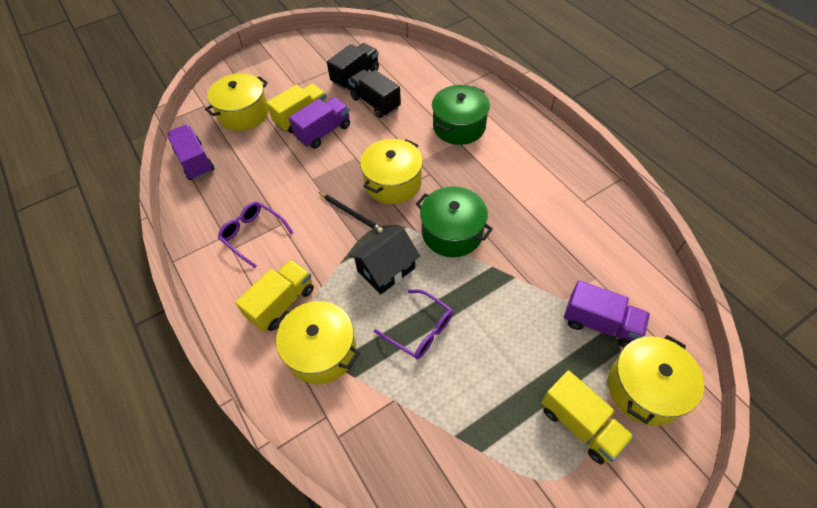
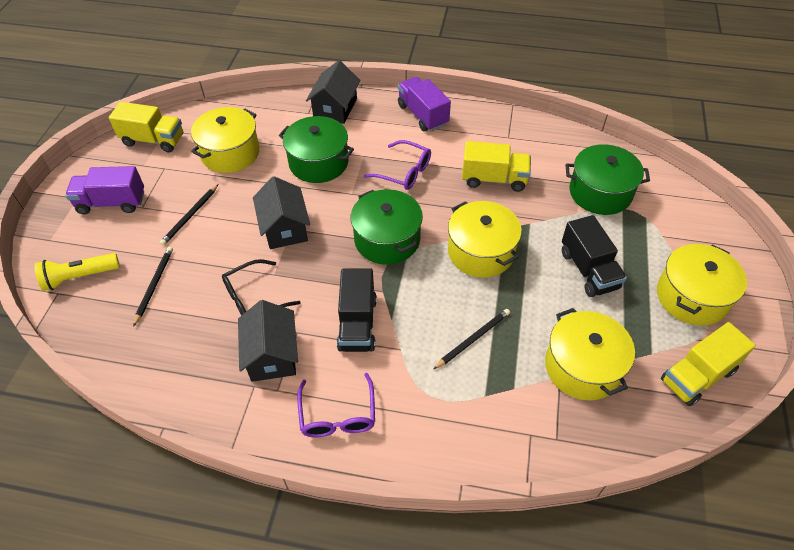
black glasses: none = 0 -> [222,259,301,316] = 1
black house: [349,227,420,295] = 1 -> [238,300,298,382] [253,176,310,249] [306,60,361,124] = 3
black pencil: [319,192,383,233] = 1 -> [133,247,173,327] [160,184,218,246] [434,309,510,369] = 3
green pot: [416,186,493,257] [432,85,490,145] = 2 -> [279,116,354,183] [351,189,423,265] [565,144,650,215] = 3
purple truck: [167,124,214,180] [289,97,350,149] [564,280,650,348] = 3 -> [65,166,144,214] [398,77,451,132] = 2
yellow flashlight: none = 0 -> [35,253,120,291] = 1

